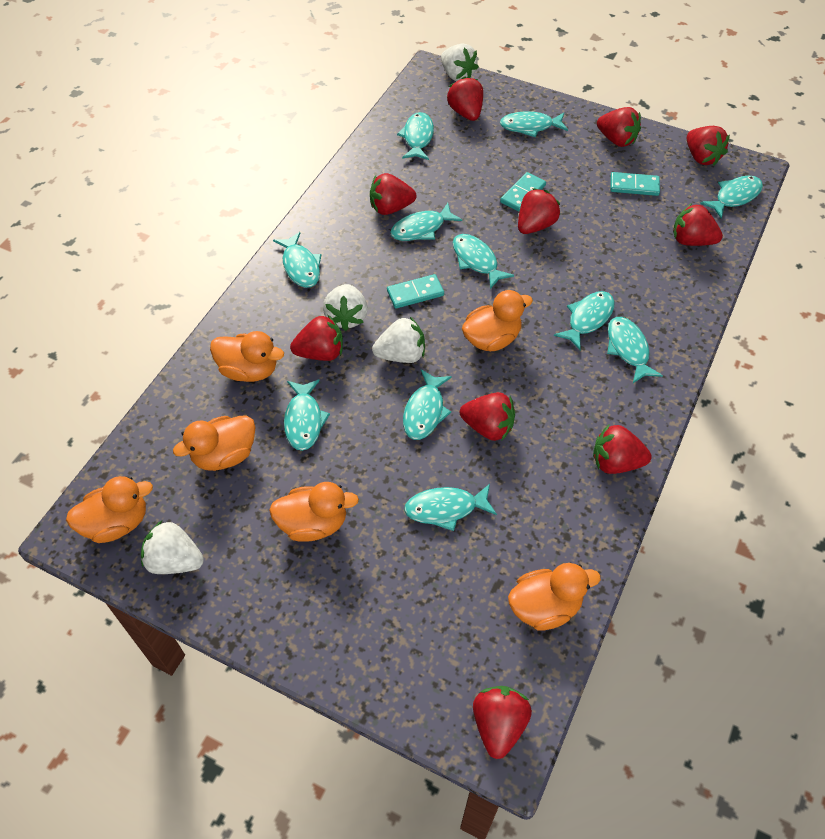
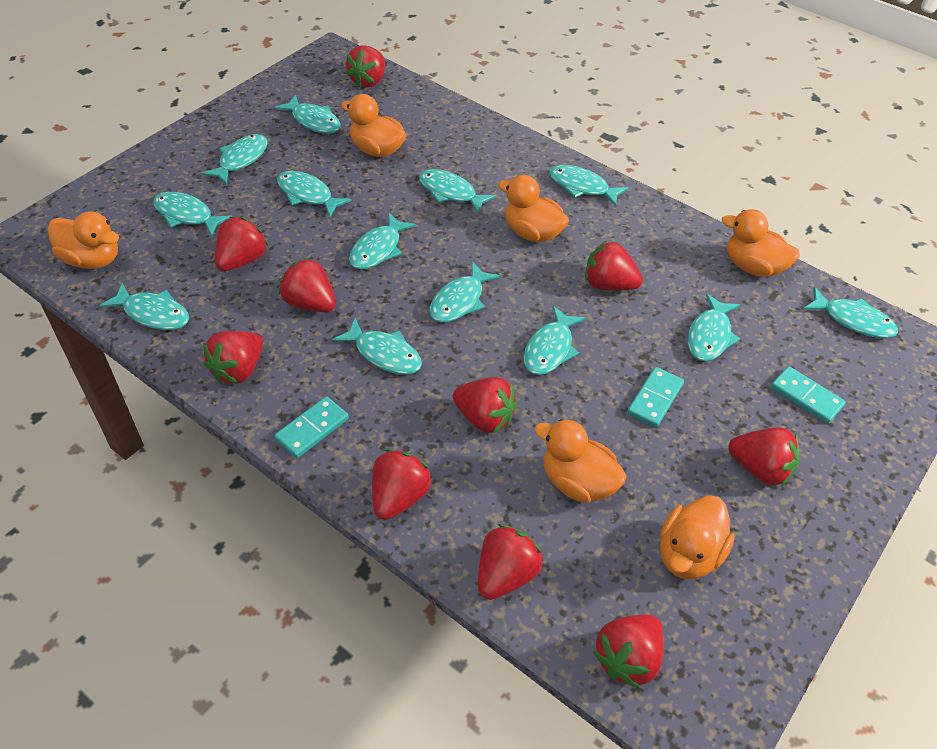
turquoise fish: [273,232,322,288] [284,379,330,451] [390,203,462,241] [397,112,434,160] [403,369,452,440] [404,484,497,531] [453,234,514,289] [500,111,568,137] [554,291,615,350] [607,317,663,383] [700,176,763,219] = 11 -> [99,283,189,330] [153,192,232,237] [201,134,268,185] [274,95,341,134] [277,171,352,217] [332,318,422,375] [349,213,416,270] [419,169,496,214] [429,262,500,323] [524,306,586,375] [549,165,628,206] [688,294,740,361] [803,287,898,338] = 13
white strawberry: [141,521,204,574] [323,284,368,331] [372,317,425,363] [441,43,479,81] = 4 -> none = 0

